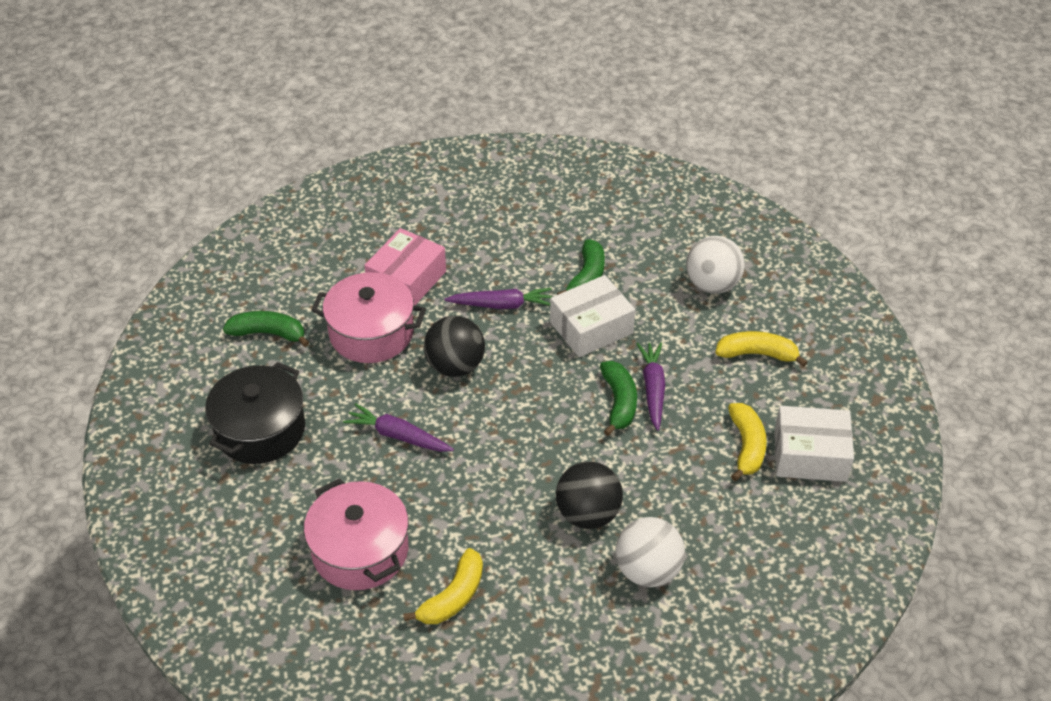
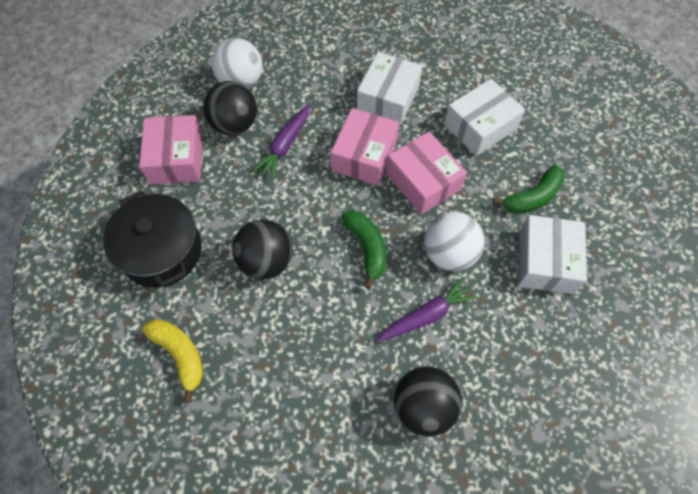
black ball: [424,316,485,377] [556,461,623,529] = 2 -> [203,81,257,135] [232,219,293,279] [394,366,462,436] = 3
green banana: [223,311,309,347] [557,240,605,295] [600,361,637,436] = 3 -> [341,210,386,289] [493,165,565,214] = 2
pink box: [364,228,446,305] = 1 -> [139,115,202,185] [331,108,399,186] [386,131,467,215] = 3
pink pot: [304,478,409,590] [311,272,426,363] = 2 -> none = 0
purple carrot: [343,403,454,452] [444,288,552,309] [637,342,665,431] = 3 -> [253,104,310,179] [376,277,477,343] = 2
white box: [550,275,635,357] [775,406,854,482] = 2 -> [357,52,423,125] [444,79,525,156] [518,215,587,294] = 3
yellow banana: [403,548,483,624] [715,331,808,367] [728,403,767,481] = 3 -> [142,319,203,402] = 1

